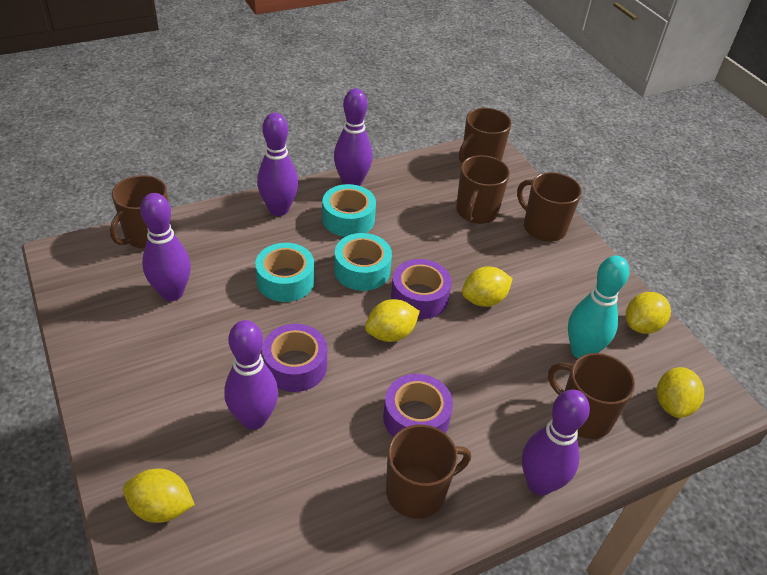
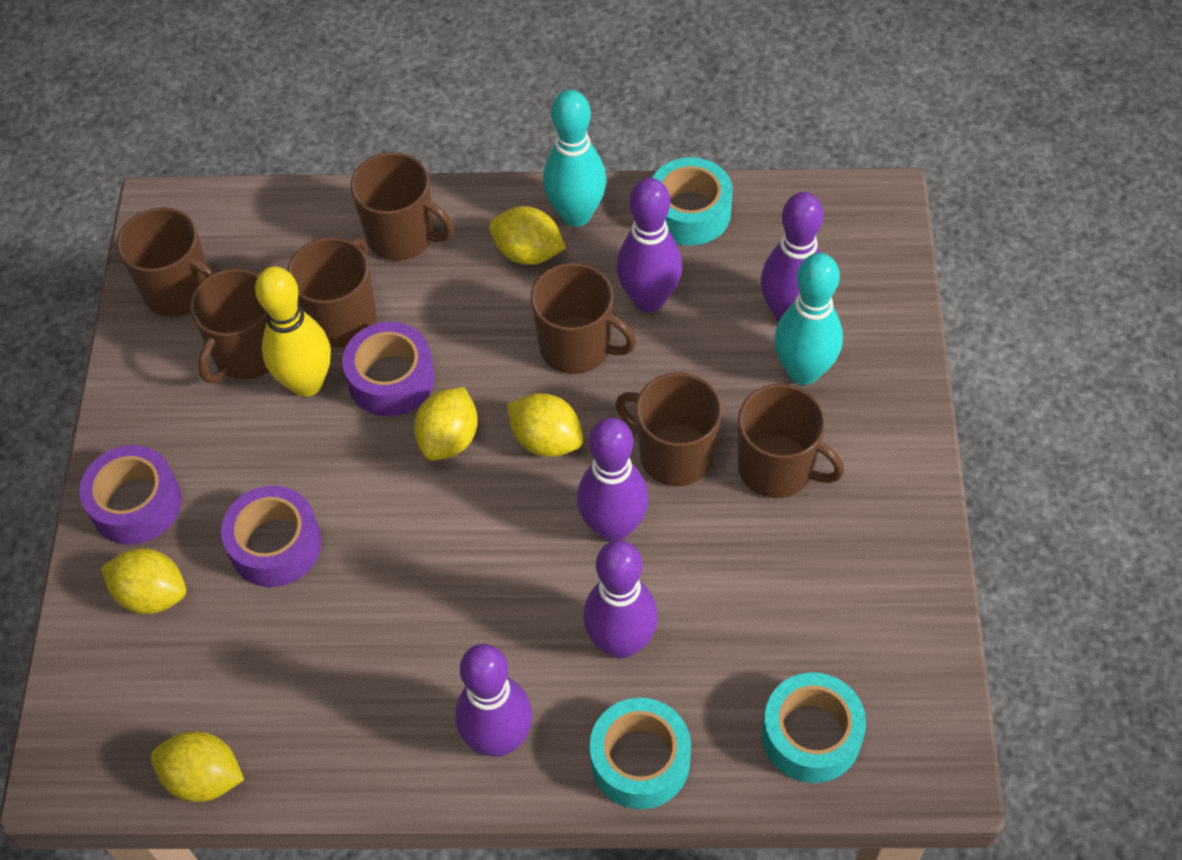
brown mug: [110,175,171,249] [386,425,471,519] [456,155,510,224] [459,108,512,163] [517,172,582,242] [548,353,635,439] = 6 -> [117,207,214,317] [190,269,269,383] [288,237,376,348] [351,152,454,261] [531,263,636,374] [615,373,722,486] [738,384,844,498] = 7
turquoise bowling pin: [568,255,629,358] = 1 -> [543,90,606,227] [774,253,843,385] = 2
yellow bowling pin: none = 0 -> [255,266,331,397] = 1

